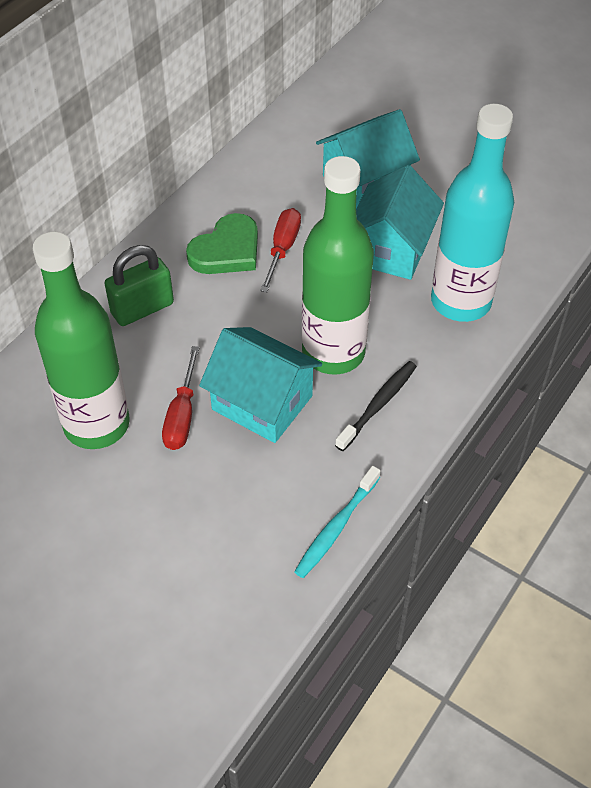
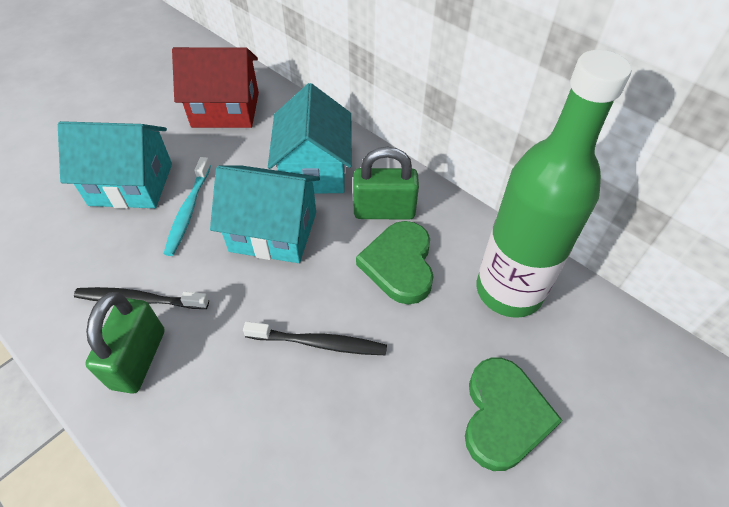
black toothbrush: [335,361,417,451] = 1 -> [74,287,209,309] [243,322,387,355] = 2
green bottle: [33,232,130,449] [302,156,374,375] = 2 -> [476,50,632,318] = 1
green heart: [186,213,258,274] = 1 -> [356,221,434,304] [465,358,563,471] = 2
green padlock: [104,245,174,326] = 1 -> [85,292,164,394] [353,147,419,220] = 2
red house: none = 0 -> [172,47,259,128] = 1
red screwdriver: [162,346,200,450] [260,208,301,292] = 2 -> none = 0
turquoise bottle: [431,104,514,322] = 1 -> none = 0

